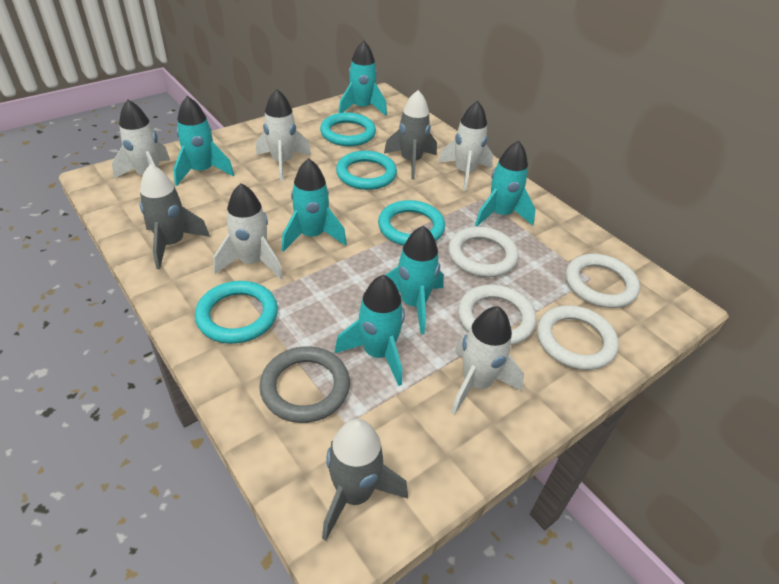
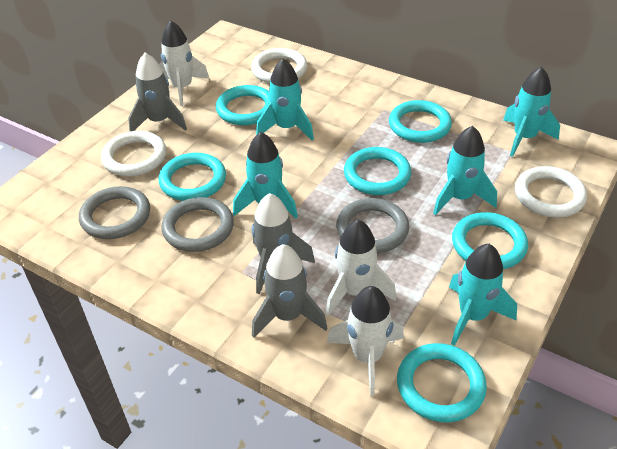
grey ring: [259,346,350,423] = 1 -> [79,186,150,239] [162,197,234,252] [336,198,409,253] = 3
turquoise ring: [195,281,278,344] [320,113,376,146] [336,151,397,190] [378,200,445,246] = 4 -> [159,153,226,201] [216,85,270,125] [344,147,411,195] [389,100,452,143] [397,343,487,423] [452,212,528,269] = 6
turquoise rocket: [173,96,234,186] [282,158,347,252] [334,275,405,386] [338,40,387,116] [385,226,444,334] [475,141,536,227] = 6 -> [233,132,298,218] [256,58,314,140] [433,126,497,215] [449,244,517,346] [503,67,560,157] = 5
white ring: [448,227,519,277] [458,285,536,345] [537,305,619,370] [566,254,640,308] = 4 -> [101,131,166,176] [251,48,307,83] [515,166,587,217] = 3
white rocket: [112,100,170,179] [214,183,283,279] [256,89,311,181] [439,101,493,191] [451,306,524,415] = 5 -> [159,20,209,106] [326,219,396,316] [327,286,404,396] = 3

